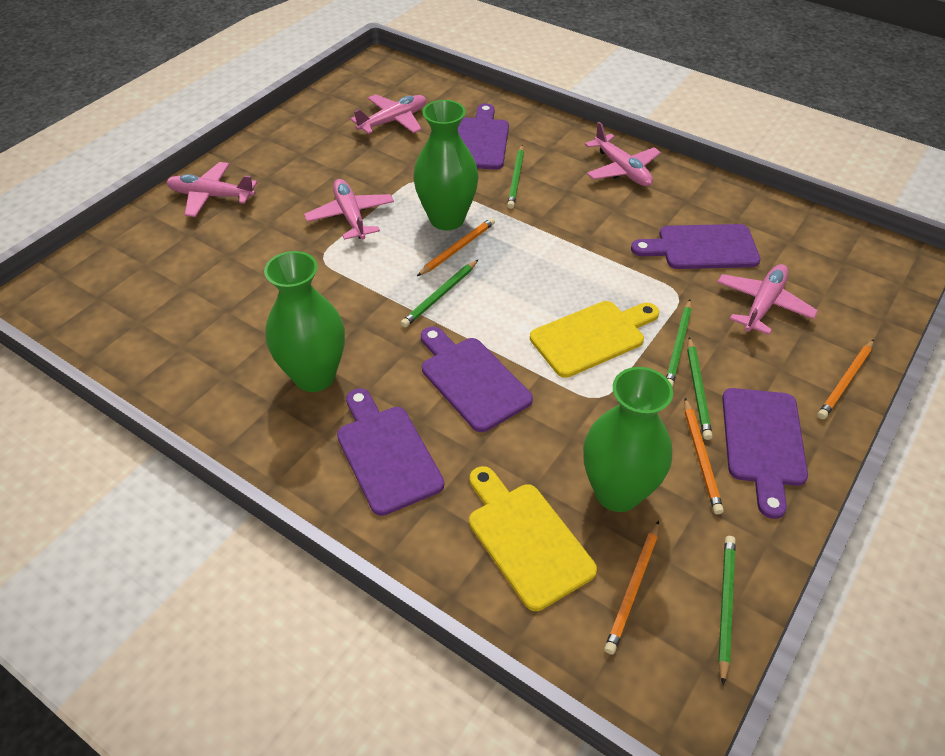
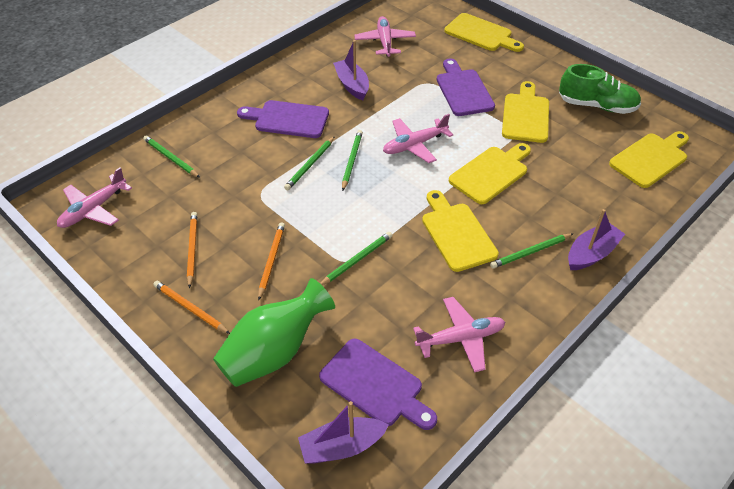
green shoe: none = 0 -> [559,64,641,114] = 1
green vase: [264,251,345,392] [413,100,478,230] [583,367,673,512] = 3 -> [213,278,335,387] = 1
orange pencil: [417,218,495,276] [604,520,659,654] [684,398,724,514] [818,339,874,419] = 4 -> [153,281,230,334] [187,212,197,288] [258,222,285,301] = 3
pink plane: [166,162,257,217] [304,179,394,240] [350,94,426,134] [585,122,661,186] [717,264,818,335] = 5 -> [57,167,132,228] [354,16,416,57] [383,114,453,163] [413,297,505,373] = 4
purple boat: none = 0 -> [298,401,389,464] [333,40,369,100] [568,209,625,270] = 3
purple cutting board: [337,388,444,516] [421,327,533,432] [458,103,509,170] [631,224,761,269] [722,388,808,519] = 5 -> [237,100,329,138] [319,339,437,430] [437,59,495,116] = 3
yellow cutting board: [469,466,597,611] [530,301,659,378] = 2 -> [422,190,499,272] [444,13,524,52] [449,143,531,204] [502,81,549,143] [609,131,689,188] = 5

